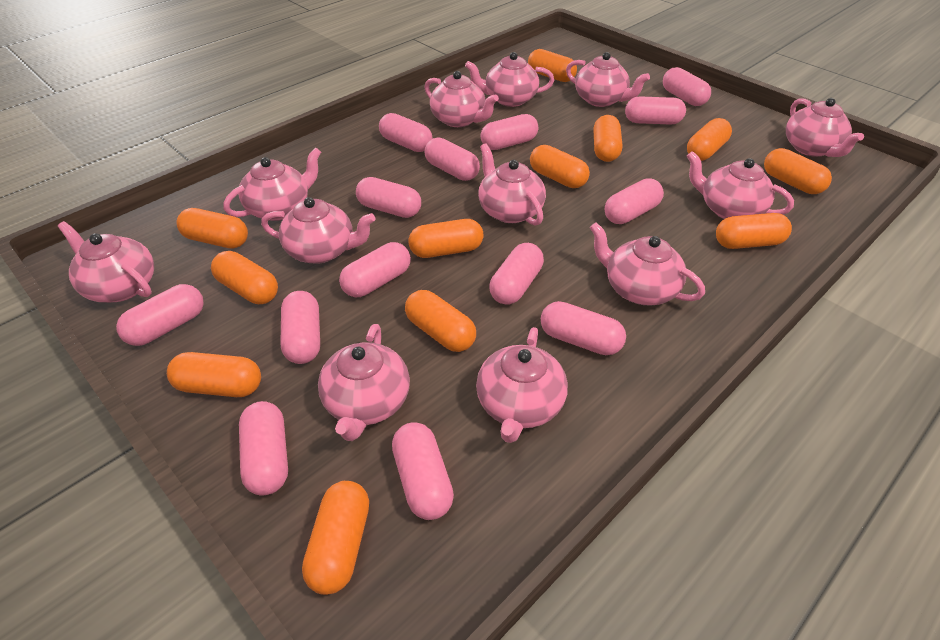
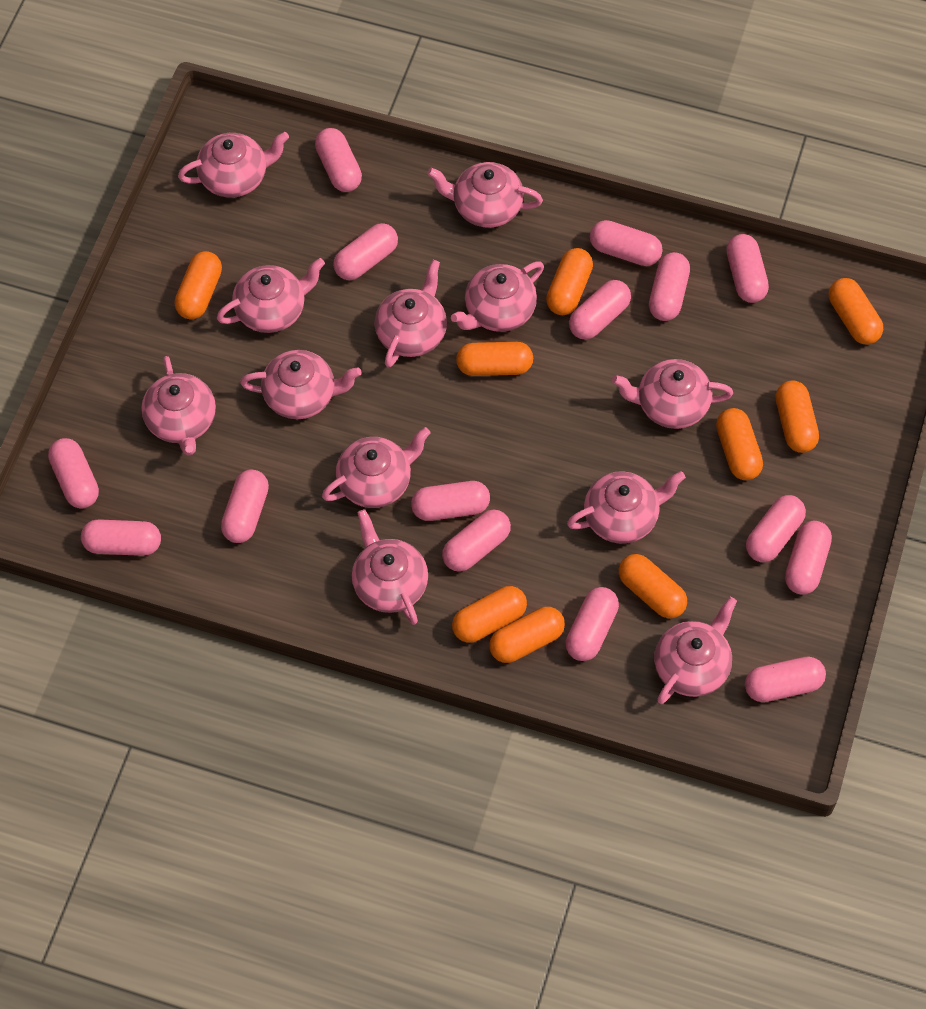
orange capsule: [167,352,261,397] [176,208,248,249] [211,251,278,304] [302,481,369,595] [405,290,476,352] [409,219,484,258] [528,49,577,82] [530,145,590,188] [594,115,622,162] [687,118,732,161] [716,213,792,249] [764,148,832,194] = 12 -> [175,251,222,319] [452,586,527,642] [456,342,533,376] [489,607,565,663] [546,248,593,315] [619,554,687,618] [716,408,763,480] [776,380,819,453] [829,278,883,345] = 9
pink capsule: [116,284,204,346] [239,401,288,495] [281,291,320,364] [339,242,411,297] [356,177,421,218] [379,113,433,152] [392,422,454,520] [425,138,480,181] [481,114,538,150] [489,243,544,305] [541,301,626,355] [605,178,664,224] [625,96,686,125] [663,67,711,106] = 14 -> [48,438,99,508] [81,519,161,556] [221,470,269,543] [315,128,362,192] [333,223,398,280] [411,481,490,521] [442,509,511,572] [565,587,619,661] [569,280,631,340] [590,220,663,266] [649,252,690,321] [726,234,769,303] [745,657,826,702] [746,495,806,562] [785,521,832,595] = 15

